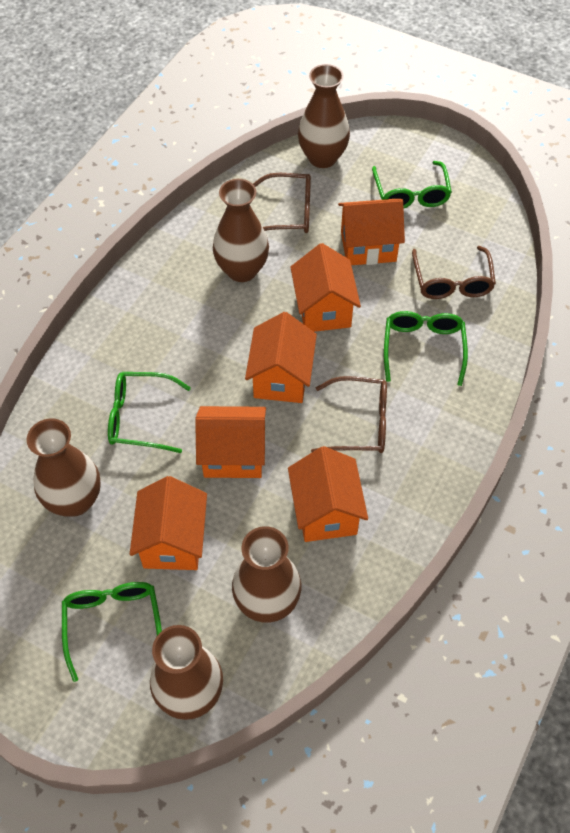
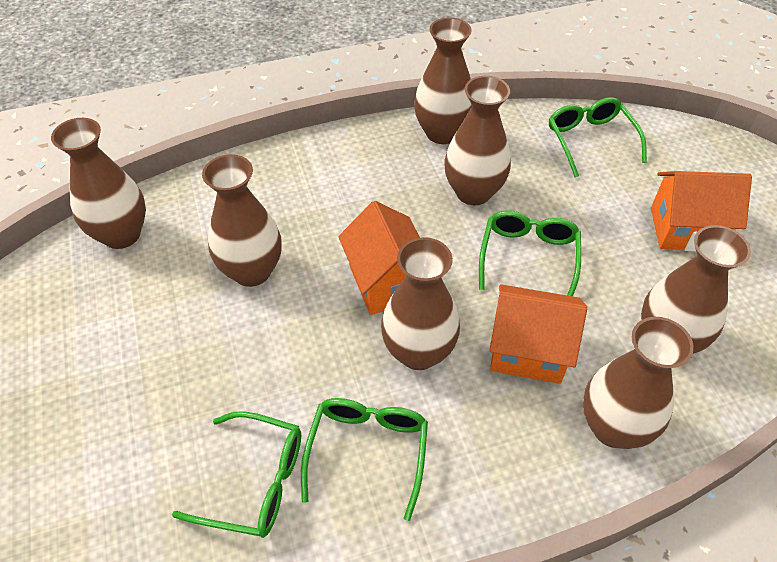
brown glasses: [253,173,311,233] [311,376,387,453] [412,246,496,299] = 3 -> none = 0
brown vase: [27,419,101,517] [150,625,223,720] [213,179,269,282] [232,526,301,623] [298,64,350,168] = 5 -> [51,118,146,249] [202,154,282,287] [381,237,460,370] [414,17,472,144] [444,76,511,205] [583,317,694,449] [641,225,751,354] = 7
orange house: [130,476,207,570] [195,406,266,478] [245,312,317,403] [288,446,368,542] [290,243,361,332] [338,199,405,265] = 6 -> [338,201,420,315] [489,284,587,384] [651,171,752,251] = 3

